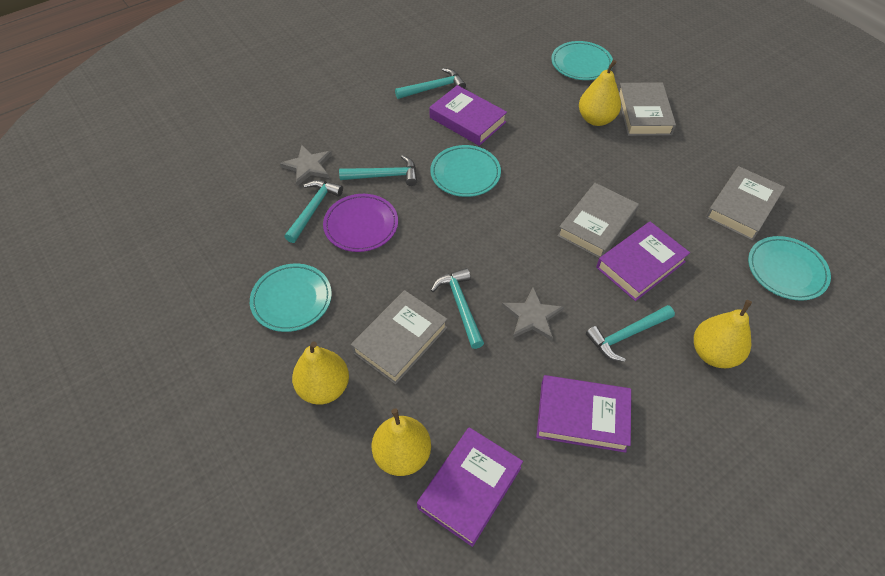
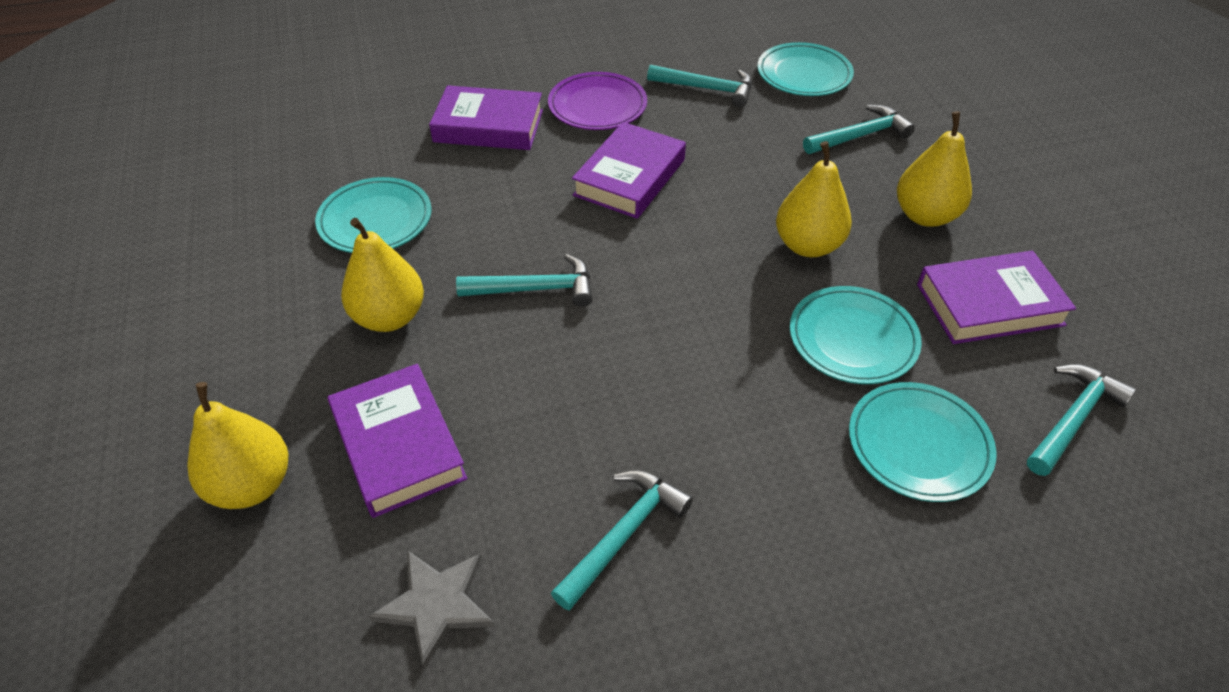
grey book: [351,290,448,384] [557,183,639,258] [619,82,676,136] [706,166,785,241] = 4 -> none = 0
grey star: [280,145,332,186] [502,287,564,341] = 2 -> [369,550,495,669] = 1

